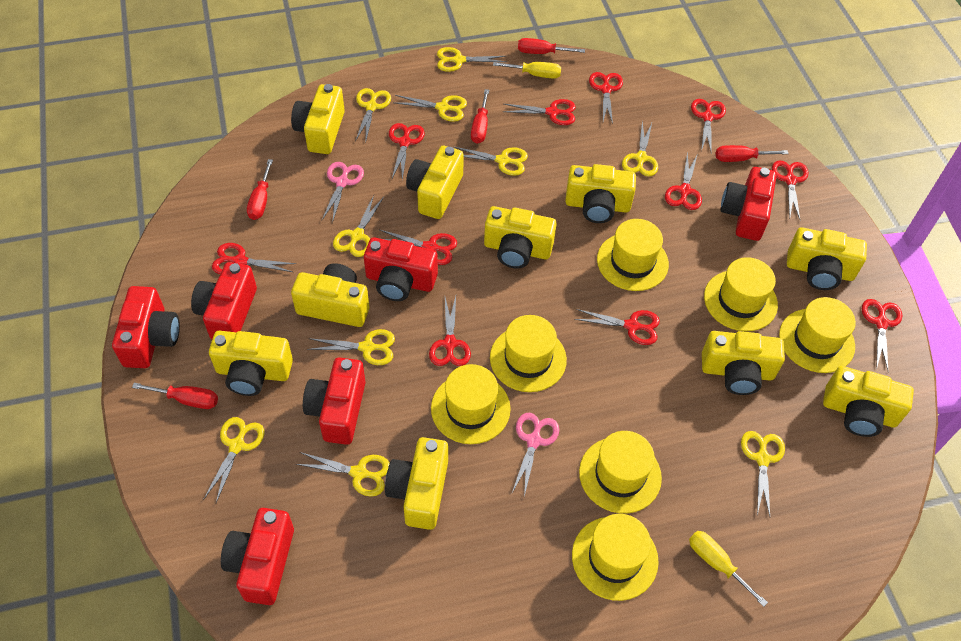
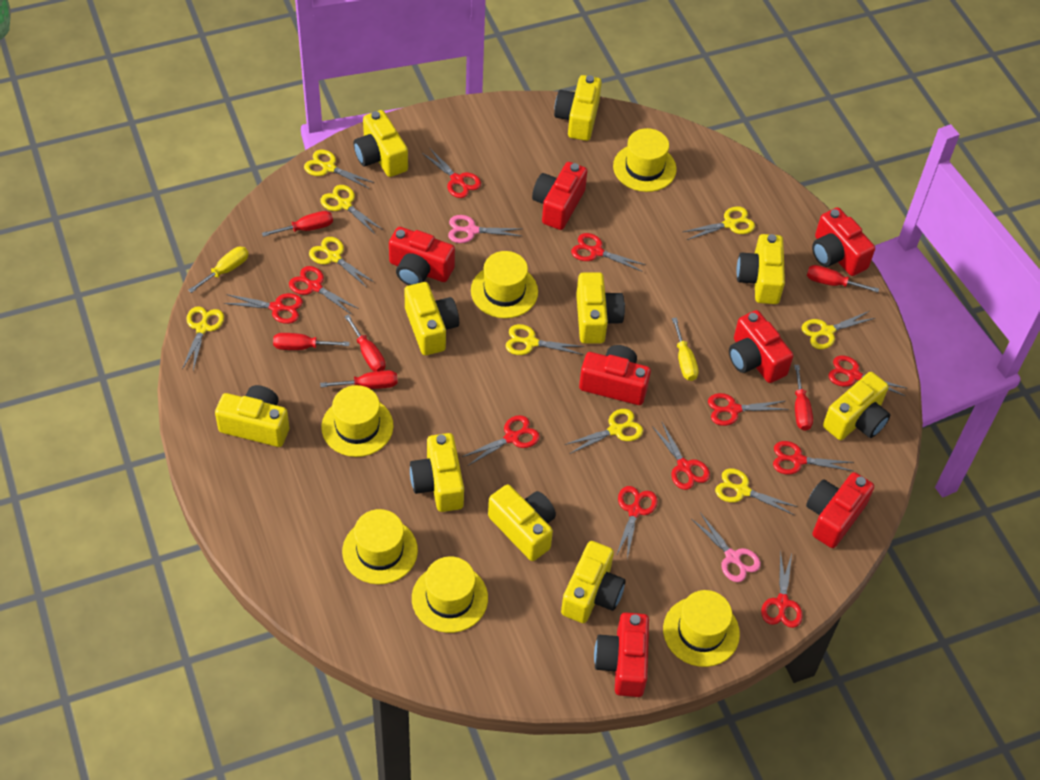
red camera: [112,286,180,368] [191,262,257,339] [221,508,294,605] [303,357,366,445] [364,237,438,301] [720,167,777,241] = 6 -> [389,227,455,285] [532,162,587,230] [579,345,651,405] [594,612,649,697] [729,310,793,383] [806,472,874,548] [812,207,875,276] = 7
red screwdriver: [132,383,218,409] [247,159,273,220] [471,89,489,144] [518,38,585,54] [716,145,788,162] = 5 -> [262,211,333,237] [273,333,350,350] [320,370,398,389] [344,314,385,372] [794,365,813,431] [807,265,879,293] = 6
yellow hat: [431,364,511,444] [490,315,567,392] [572,514,659,601] [579,431,662,514] [597,219,669,291] [704,257,778,331] [779,297,856,373] = 7 -> [321,385,393,457] [342,509,418,584] [412,557,488,633] [471,251,538,318] [613,128,677,192] [663,590,740,667] = 6
yellow scissors: [203,417,264,503] [296,452,390,497] [307,329,395,365] [333,195,384,257] [355,88,391,141] [395,95,467,122] [437,47,507,72] [453,146,528,176] [622,121,658,177] [741,431,785,516] = 10 -> [182,306,224,370] [304,149,374,189] [309,237,375,287] [320,185,383,235] [505,324,584,355] [565,409,643,454] [683,206,755,240] [715,468,798,515] [801,311,875,349] = 9

